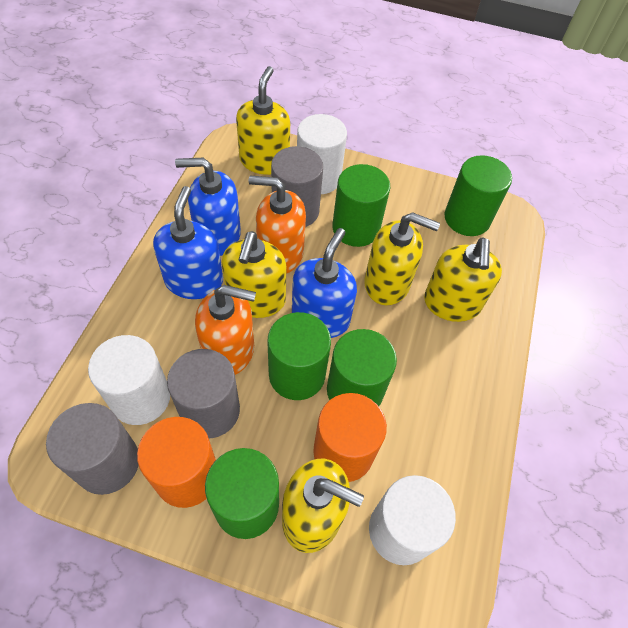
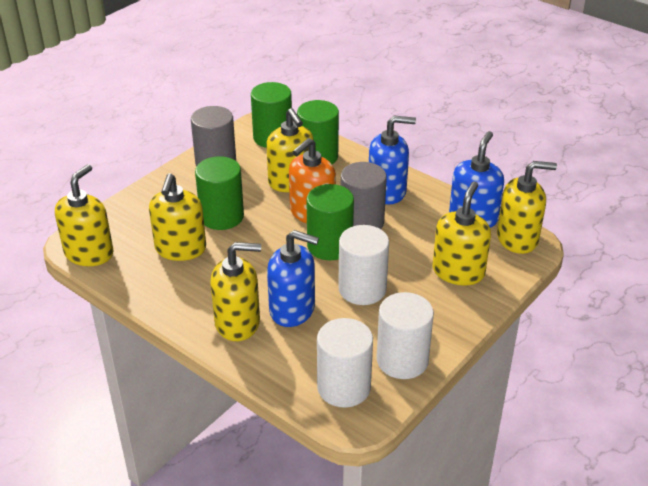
green cylinder: [205,448,279,539] [267,312,331,400] [327,329,397,406] [332,164,390,247] [445,155,512,236] = 5 -> [195,156,244,230] [251,82,292,148] [297,100,339,164] [307,184,354,260] = 4
grey cylinder: [46,403,138,495] [167,349,240,438] [271,146,323,227] = 3 -> [191,106,236,167] [341,162,387,229] = 2
orange cylinder: [137,417,216,508] [313,393,387,482] = 2 -> none = 0
orange soap dispenser: [195,285,256,375] [249,176,306,274] = 2 -> [289,138,336,223] = 1
yellow soap dispenser: [221,231,286,318] [236,66,290,175] [282,459,364,553] [364,212,440,305] [424,238,502,322] = 5 -> [55,164,114,266] [149,173,206,261] [210,242,261,341] [266,108,314,192] [432,181,491,286] [497,161,557,254] = 6

